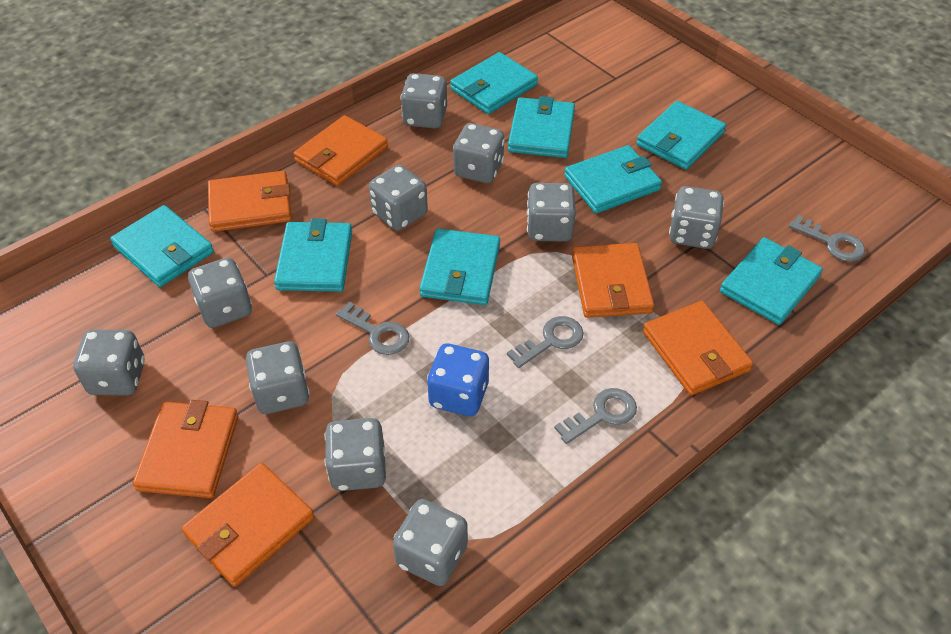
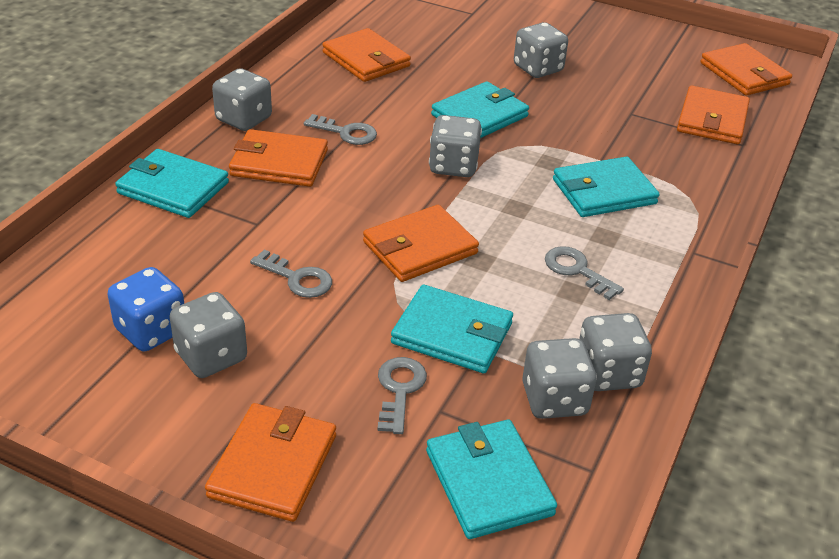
grey dice: [73,329,145,396] [188,258,252,328] [246,341,310,414] [324,418,386,491] [369,165,428,231] [393,499,468,586] [400,73,447,129] [453,123,505,184] [527,183,576,242] [669,186,724,249] = 10 -> [169,292,247,378] [212,68,272,131] [429,115,482,177] [514,22,568,78] [522,338,597,419] [579,313,652,391] = 6
turquoise wallet: [110,205,214,287] [274,219,352,292] [419,229,500,305] [450,52,538,114] [508,96,575,158] [564,145,662,213] [636,101,726,170] [720,237,823,325] = 8 -> [115,149,229,218] [391,285,513,373] [426,420,557,539] [431,81,529,138] [553,156,660,217] = 5

